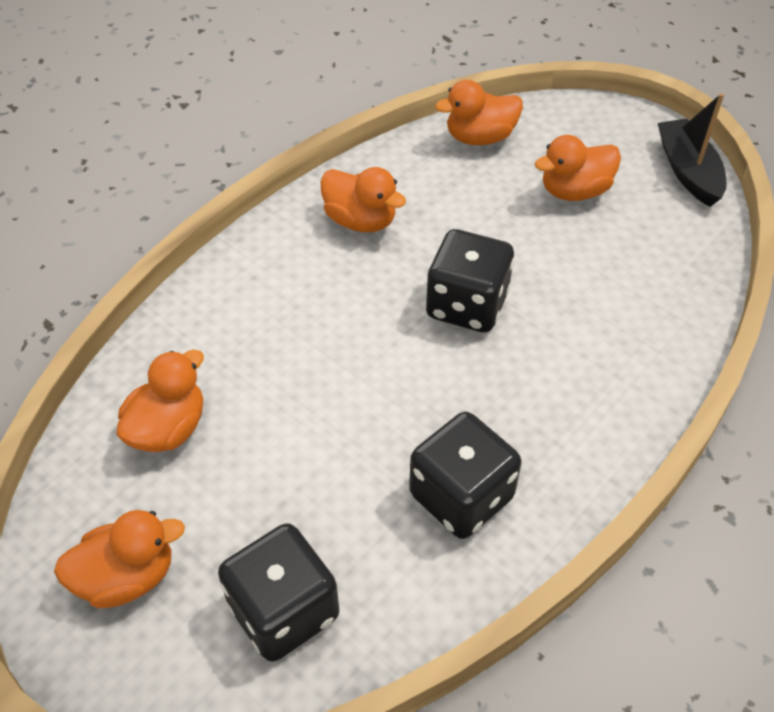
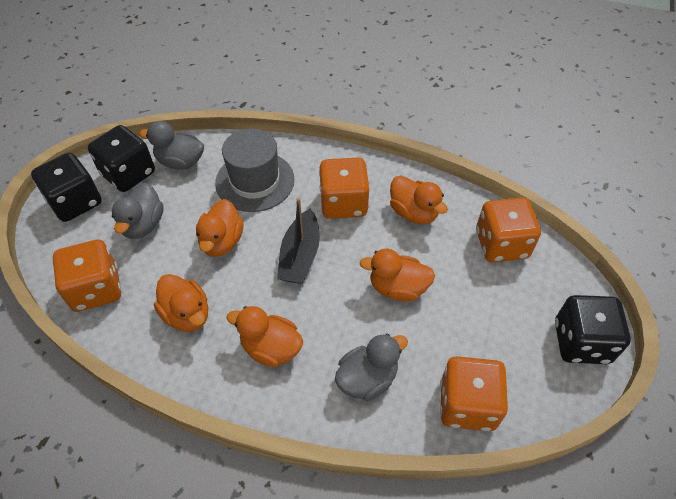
grey duck: none = 0 -> [112,183,163,239] [139,121,204,170] [335,333,408,401] = 3
grey hat: none = 0 -> [215,128,295,212] = 1
orange dice: none = 0 -> [53,239,121,312] [319,158,369,219] [440,356,508,431] [476,198,541,262] = 4

